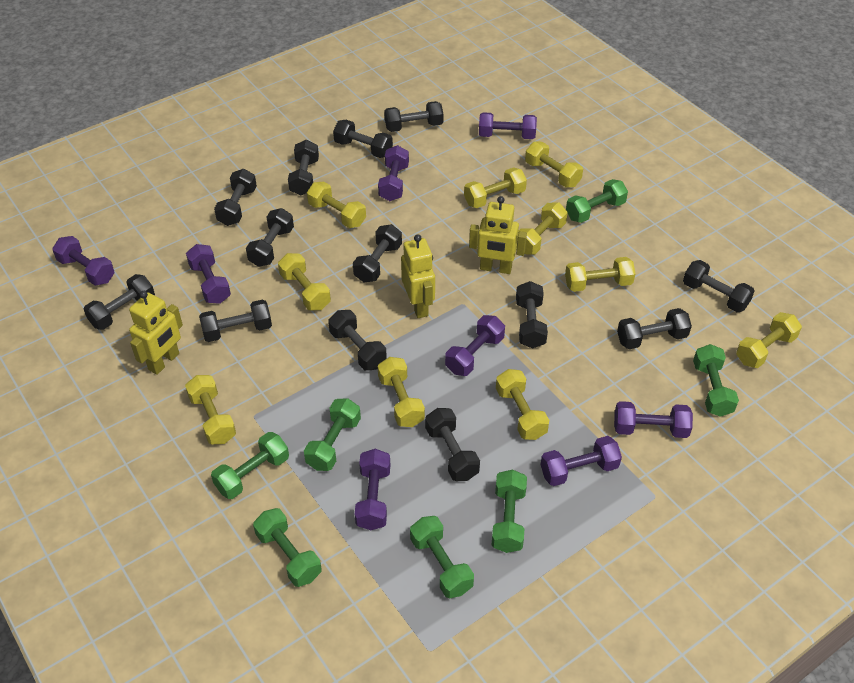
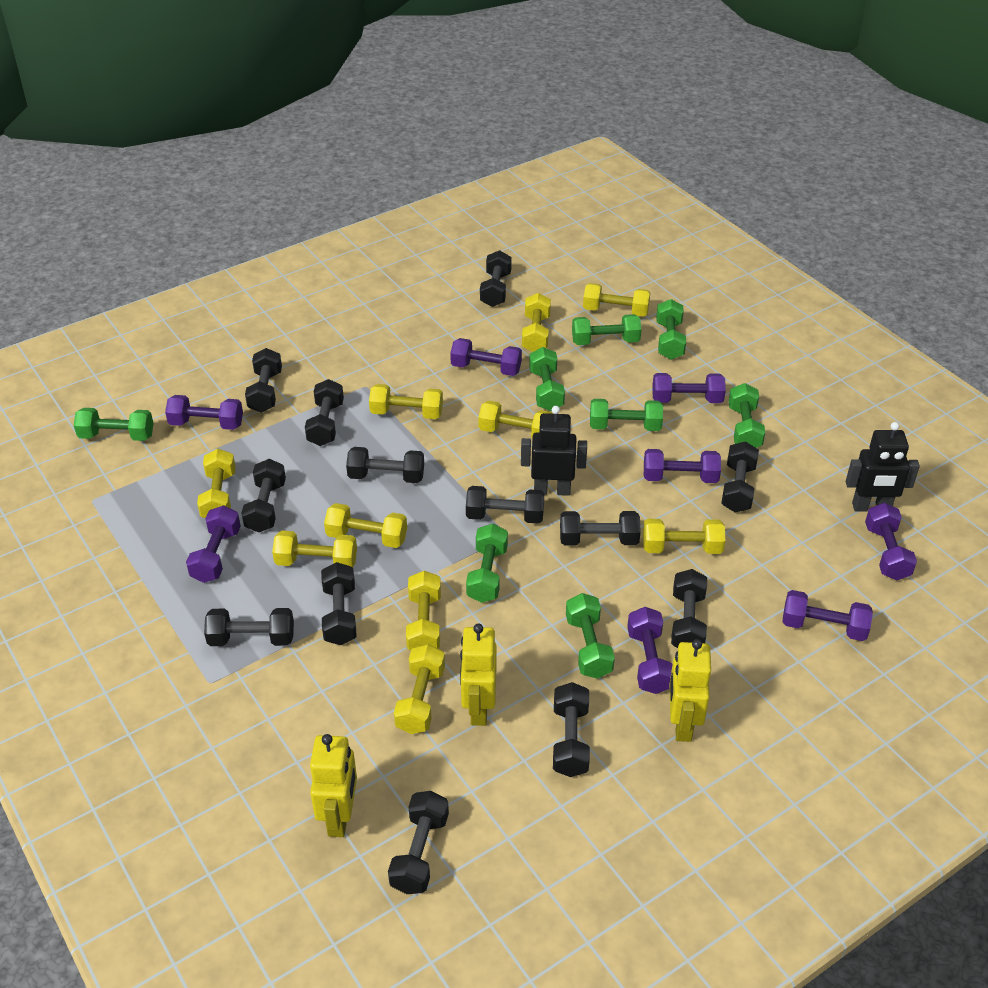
black robot: none = 0 -> [521,406,587,496] [846,422,920,512] = 2
green dumbbell: [211,432,289,499] [253,508,321,587] [304,398,361,471] [410,516,474,598] [492,469,527,553] [566,179,628,223] [693,344,739,417] = 7 -> [74,408,153,441] [466,524,508,603] [529,347,565,411] [566,593,615,679] [572,314,642,345] [590,399,663,431] [656,299,686,360] [729,383,765,448] = 8

